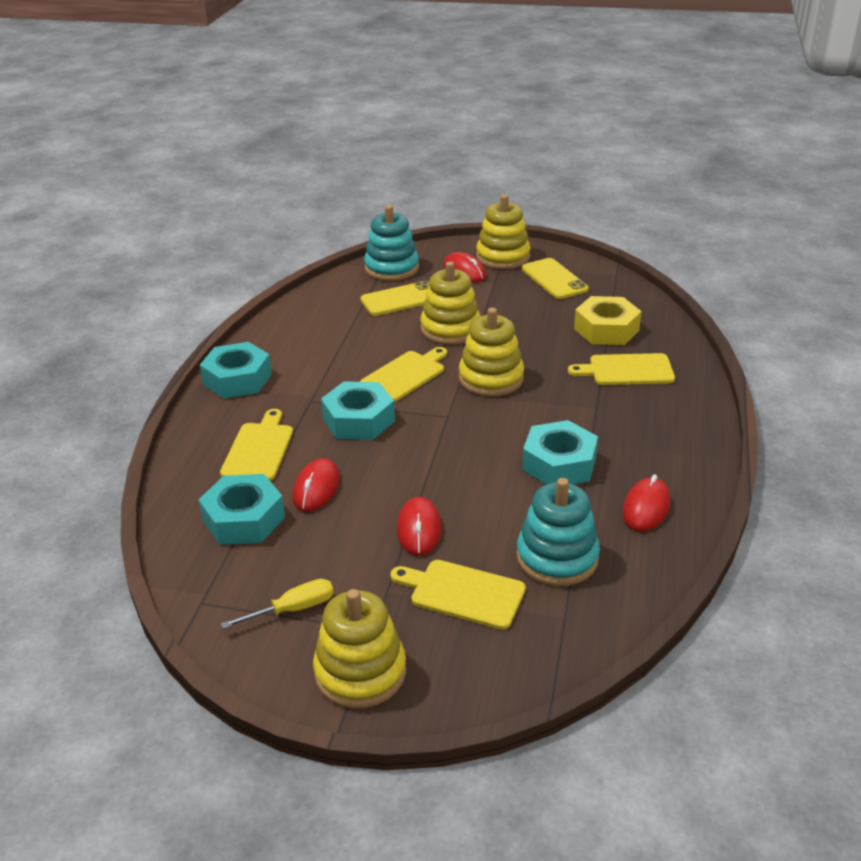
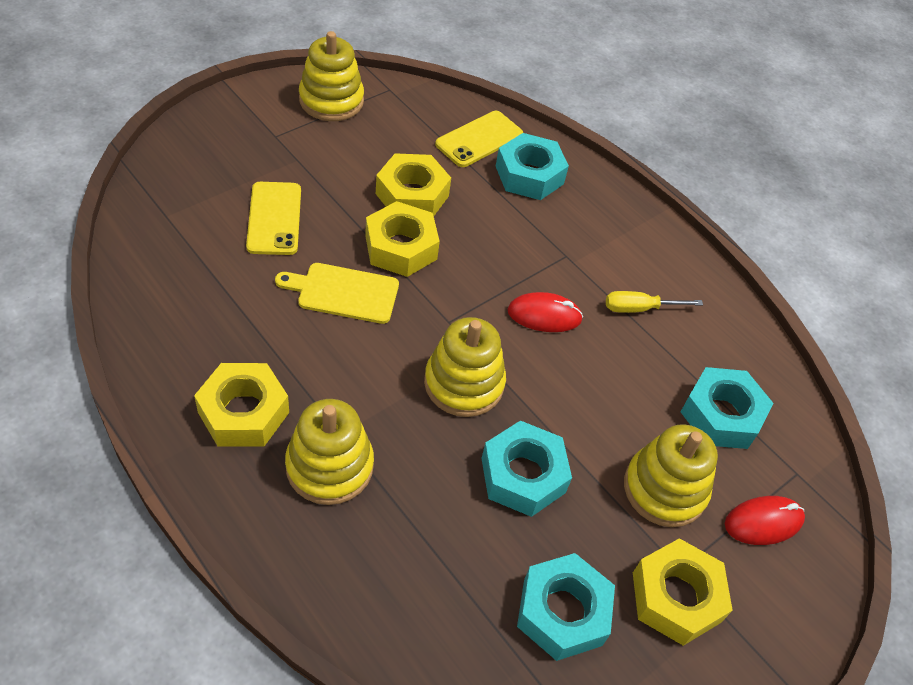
red mouse: [293,458,340,512] [397,497,442,556] [443,252,486,282] [622,474,670,532] = 4 -> [507,292,583,332] [725,496,805,545] = 2
turquoise stacking toy: [364,205,419,281] [516,478,600,586] = 2 -> none = 0
yellow cutting board: [220,409,293,481] [360,347,447,402] [390,560,526,630] [568,353,675,385] = 4 -> [275,263,399,324] = 1
yellow nut: [574,296,641,345] = 1 -> [194,363,289,447] [365,201,440,277] [376,153,451,216] [633,538,733,646] = 4

